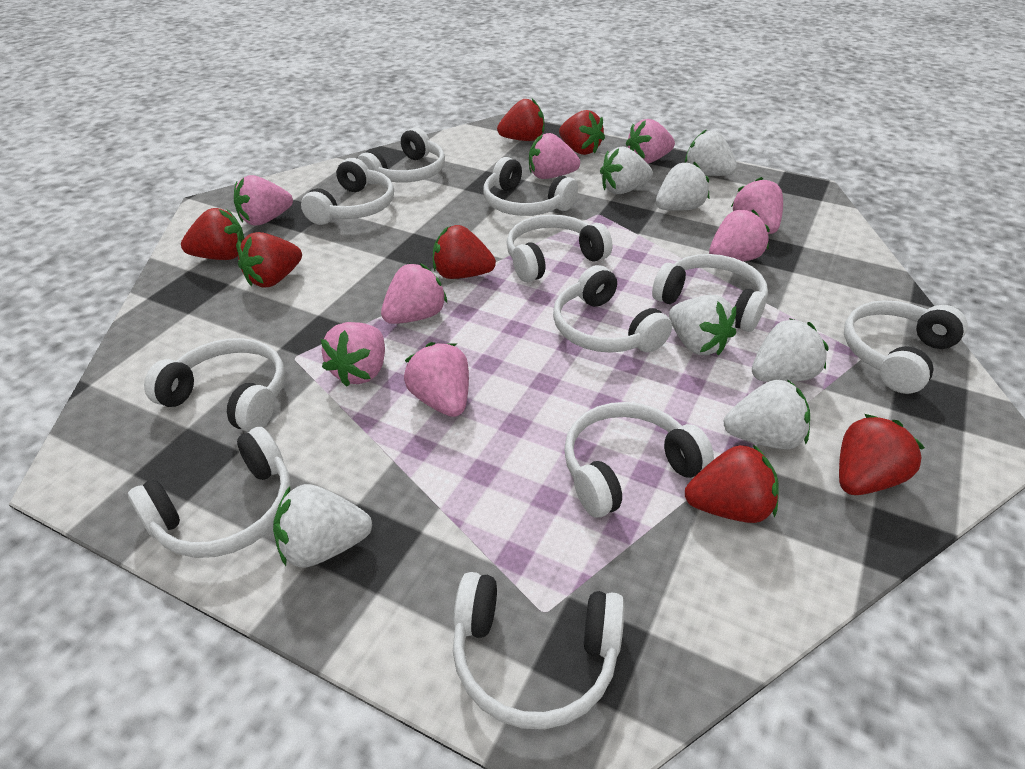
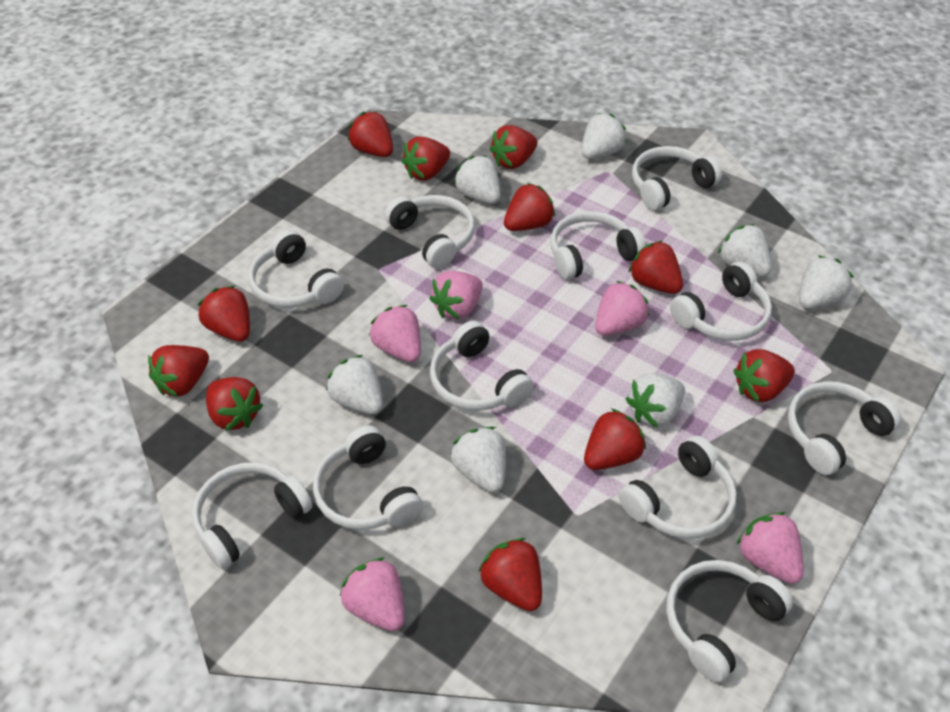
pink strawberry: [234,175,293,226] [321,322,385,387] [381,263,447,324] [404,342,469,417] [529,133,580,179] [626,119,675,164] [709,209,770,261] [731,177,783,234] = 8 -> [340,557,405,631] [369,305,421,363] [429,271,483,320] [595,281,649,336] [737,512,804,584] = 5
red strawberry: [181,208,245,260] [238,232,302,288] [433,225,496,279] [497,99,545,141] [559,110,605,155] [685,444,779,523] [839,414,925,495] = 7 -> [148,345,209,397] [198,285,250,342] [206,377,263,431] [348,112,393,157] [402,137,450,181] [478,538,542,611] [490,125,537,169] [504,183,555,231] [584,408,646,470] [628,241,683,294] [733,349,795,402] = 11

